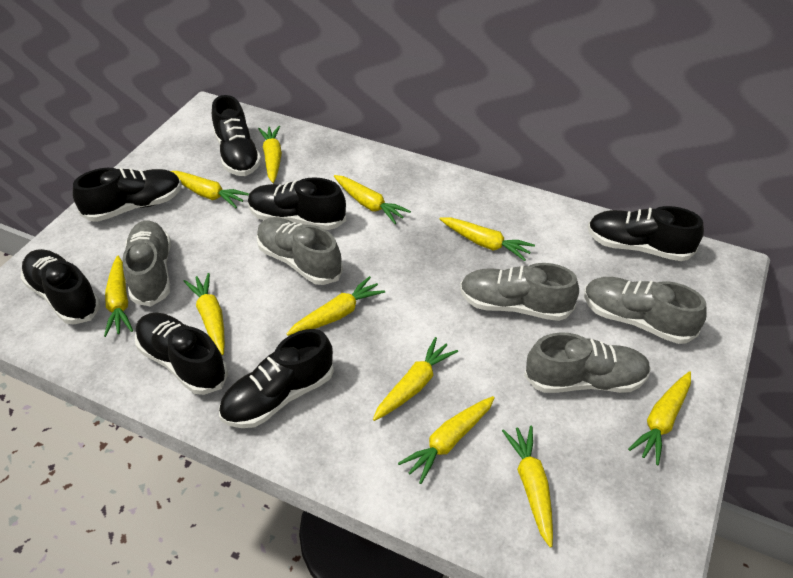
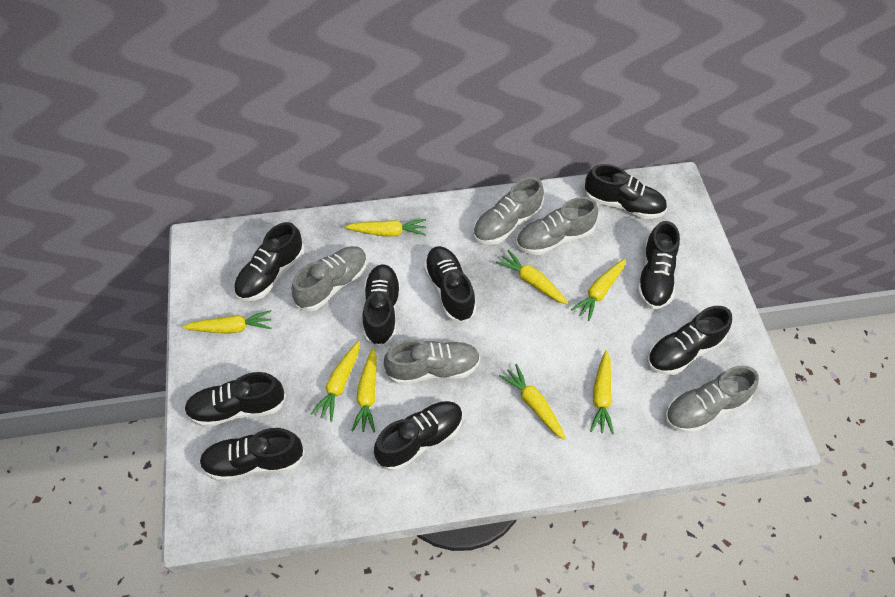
black shoe: [20,249,101,325] [73,168,182,222] [135,313,228,395] [212,95,261,176] [219,329,334,428] [248,177,346,230] [588,206,704,261] = 7 -> [184,372,286,427] [199,428,305,482] [234,222,304,301] [362,264,401,347] [374,401,463,471] [424,246,476,323] [584,164,667,219] [637,221,680,309] [647,306,732,375] = 9
yellow carrot: [104,256,133,337] [171,171,249,208] [183,273,225,355] [258,126,282,183] [287,276,385,336] [334,175,411,224] [373,337,458,421] [398,396,495,484] [439,217,535,261] [502,426,553,548] [628,371,691,465] = 11 -> [183,310,271,334] [311,341,360,422] [345,219,426,237] [351,348,377,432] [496,250,568,304] [499,364,566,440] [571,259,626,321] [590,350,614,435] = 8

